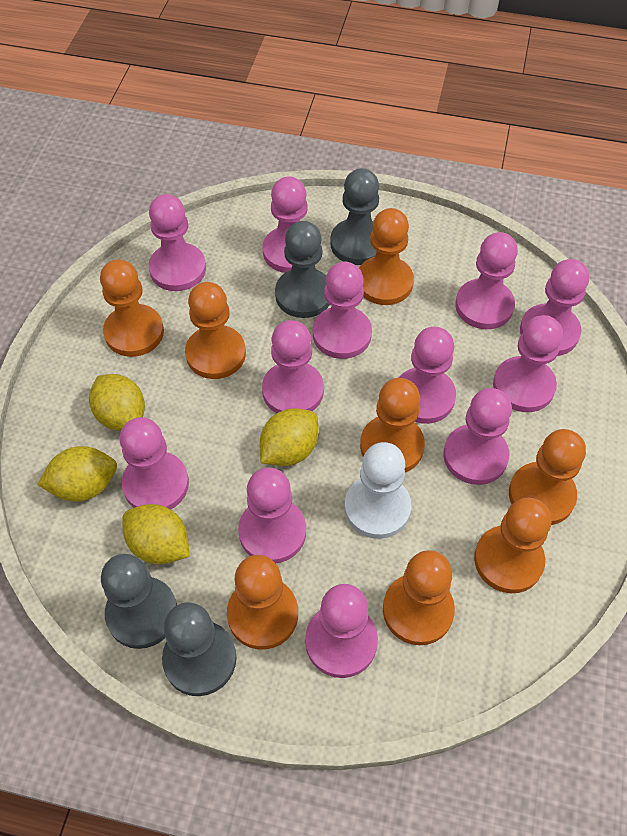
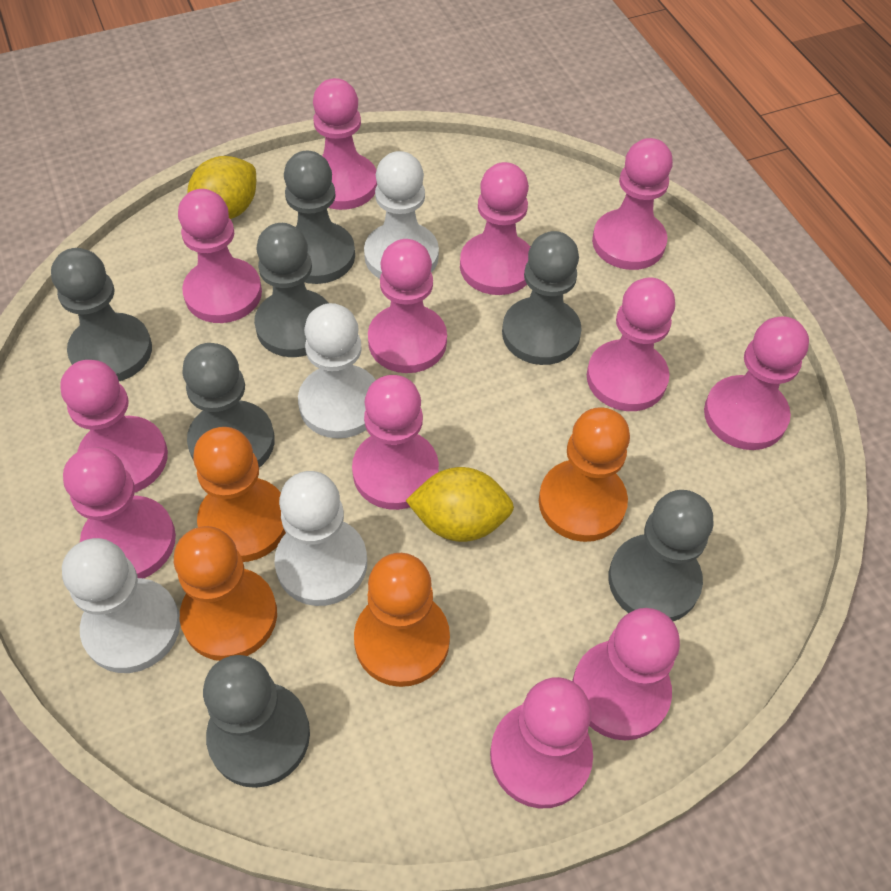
grey pawn: [101,554,177,649] [162,602,236,696] [275,221,330,318] [330,168,379,265] = 4 -> [51,248,152,381] [182,343,275,468] [203,655,310,788] [254,223,328,357] [284,151,355,284] [502,231,582,365] [609,490,714,621] = 7
orange pawn: [100,259,164,357] [185,282,246,379] [227,555,298,649] [359,208,414,305] [360,378,425,472] [383,550,455,645] [474,498,551,593] [509,429,586,525] = 8 -> [174,526,277,661] [193,427,286,562] [354,553,450,687] [539,407,630,542] = 4
white pawn: [344,442,411,539] = 1 -> [62,538,180,673] [274,471,367,606] [298,303,375,438] [364,151,439,279] = 4
yellow lemon: [37,446,117,502] [89,374,145,431] [122,504,189,565] [260,408,319,466] = 4 -> [187,156,256,219] [405,467,514,542] = 2

